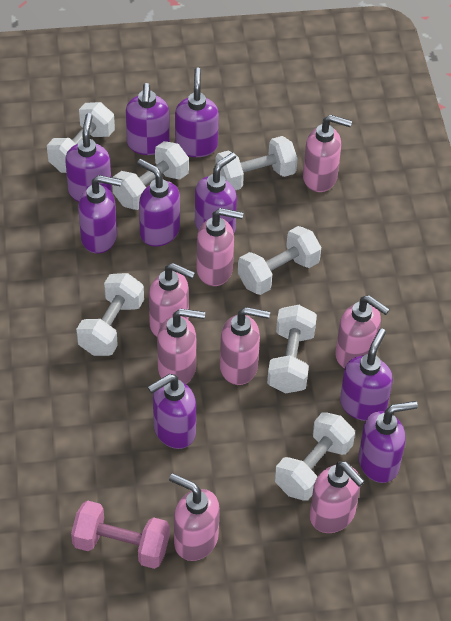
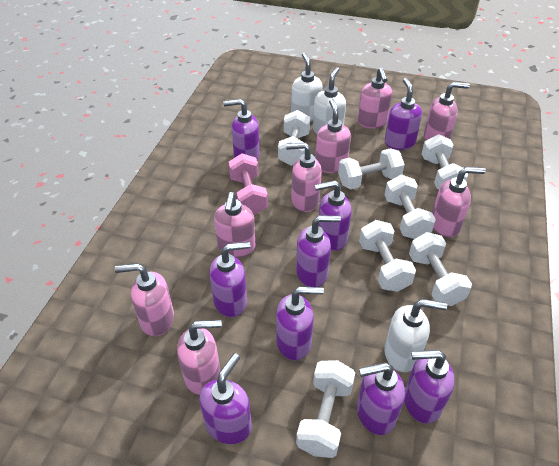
white soap dispenser: none = 0 -> [291,53,323,121] [313,67,346,134] [384,299,447,372] = 3

